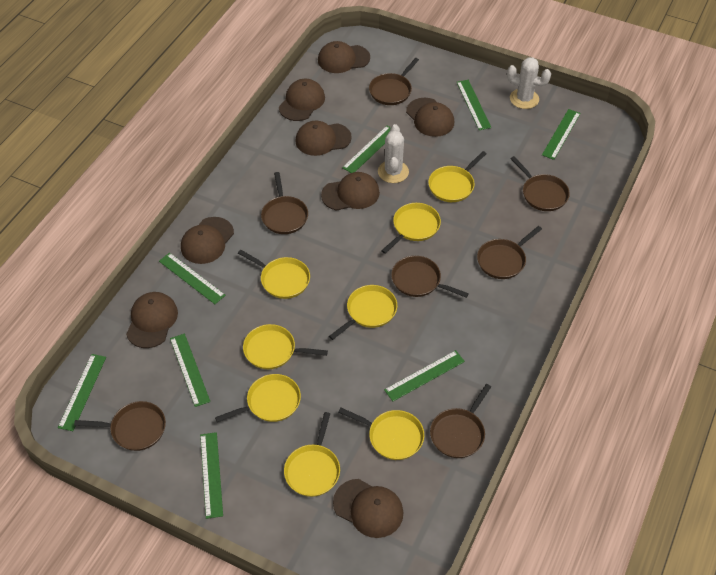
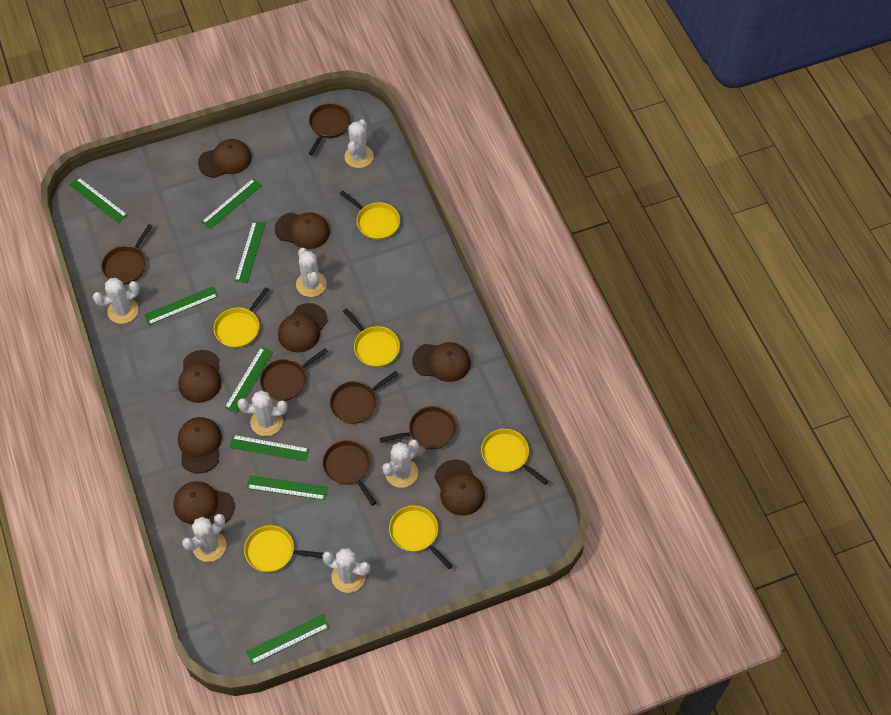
brown pan: [74,401,166,451] [261,172,308,234] [369,58,419,105] [391,256,469,298] [430,384,491,458] [477,226,542,279] [511,156,570,211] = 7 -> [101,224,153,284] [260,348,328,401] [308,103,351,155] [322,440,376,506] [330,371,399,424] [380,406,457,449] = 6
white cactus: [378,124,409,183] [507,57,551,109] = 2 -> [93,278,139,324] [182,514,226,562] [238,390,287,436] [296,248,327,297] [322,548,370,593] [344,119,374,168] [382,439,419,488] = 7
yellow pan: [215,374,301,422] [238,249,310,299] [243,324,328,369] [284,412,340,497] [329,285,397,340] [338,408,424,460] [381,203,441,254] [428,151,487,202] = 8 -> [214,287,269,348] [244,525,323,572] [340,191,400,240] [343,308,400,367] [389,505,453,569] [481,429,549,485] = 6

